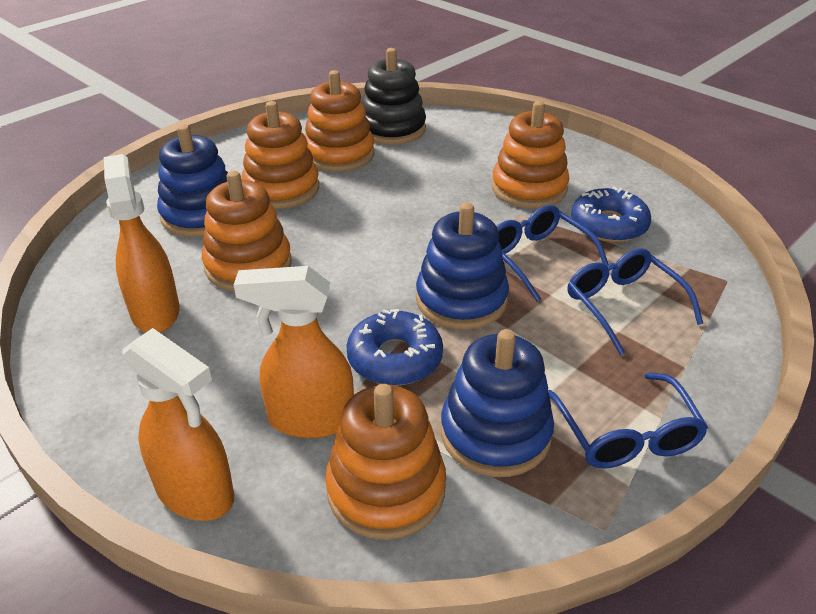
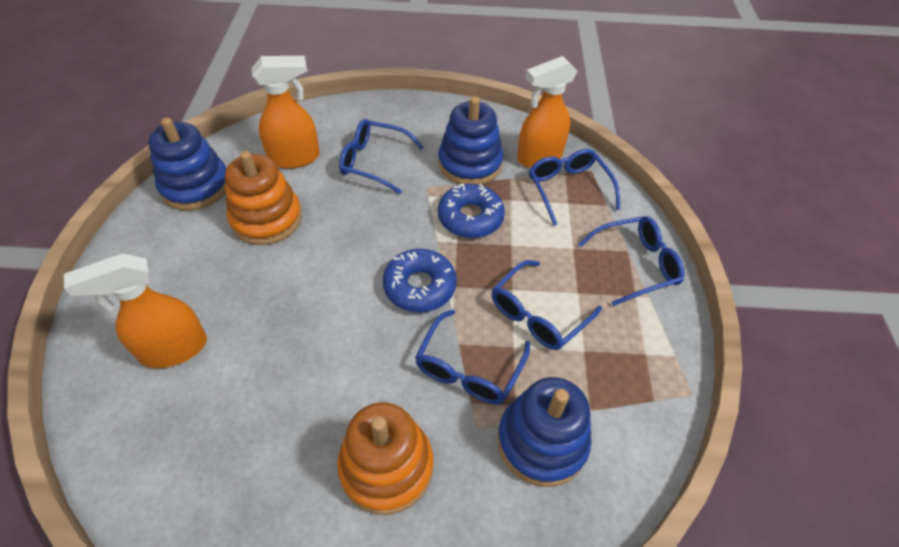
black stacking toy: [361,48,426,145] = 1 -> none = 0
blue glasses: [497,205,609,302] [548,373,708,469] [567,248,703,355] = 3 -> [339,119,424,194] [415,310,530,405] [492,260,602,350] [529,149,621,226] [578,216,685,306] = 5
orange stacking toy: [202,171,292,291] [241,101,319,209] [305,70,374,172] [325,384,446,540] [492,101,569,209] = 5 -> [225,151,302,245] [337,402,433,515] = 2

